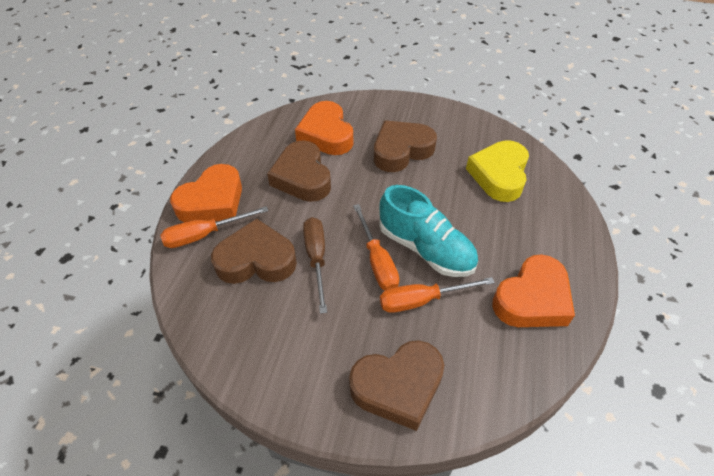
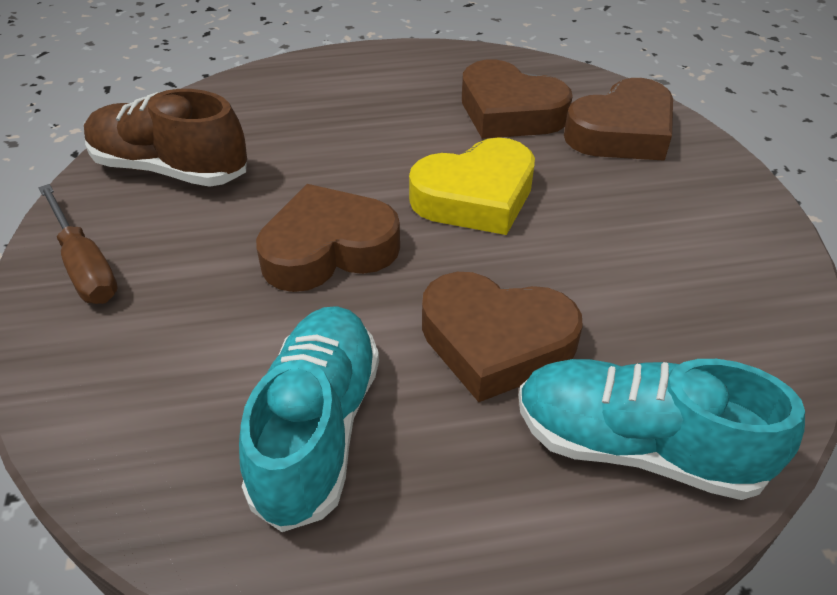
brown shoe: none = 0 -> [84,89,247,187] = 1
orange heart: [170,164,242,222] [295,101,353,155] [492,254,575,327] = 3 -> none = 0
orange screwdriver: [160,206,268,248] [353,204,399,290] [380,277,495,313] = 3 -> none = 0
turquoise shoe: [379,185,478,277] = 1 -> [239,306,379,532] [519,359,805,500] = 2

